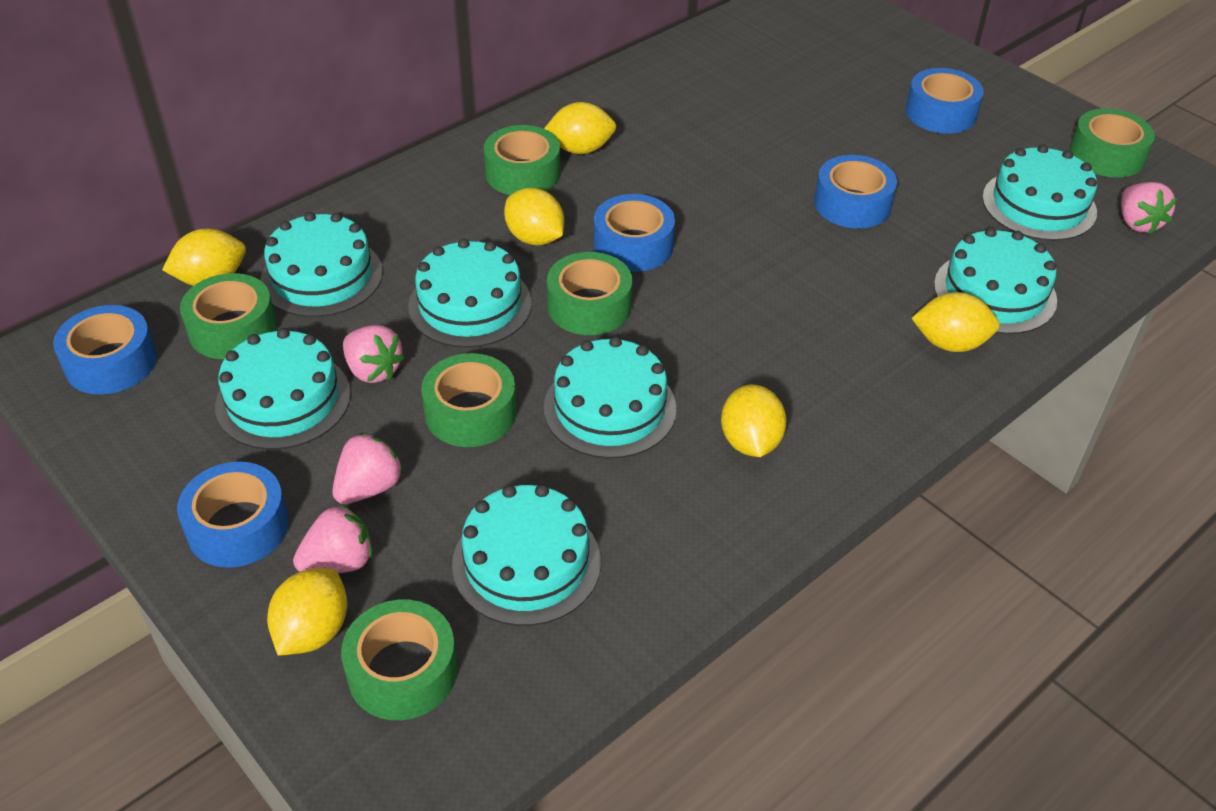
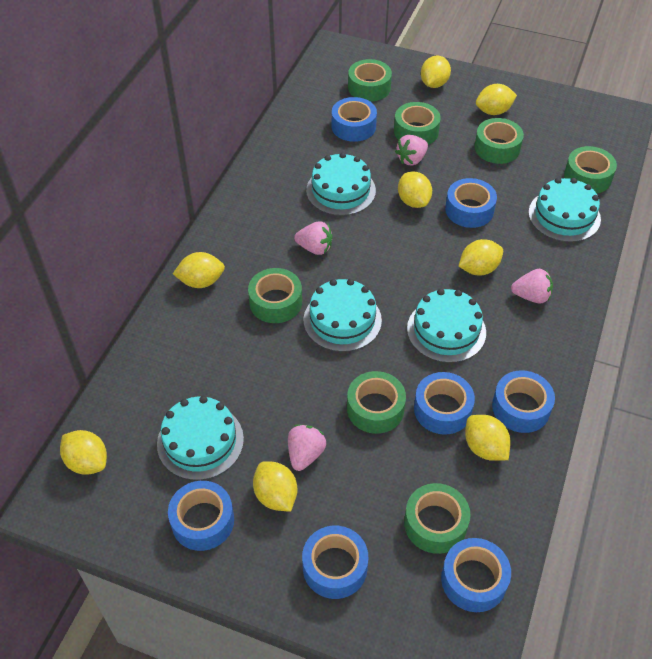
blue tape: [53,305,157,395] [177,462,289,568] [594,194,675,272] [814,155,897,229] [906,68,984,134] = 5 -> [168,481,234,551] [302,526,368,599] [332,97,377,142] [414,372,475,435] [441,538,511,612] [445,178,497,228] [492,370,555,433] = 7
green tape: [180,273,277,359] [341,600,458,720] [421,353,516,447] [484,125,560,195] [547,252,632,335] [1069,109,1155,178] = 6 -> [248,268,302,323] [347,371,406,434] [348,59,392,101] [394,102,441,145] [404,483,470,554] [474,118,524,164] [564,146,617,193] = 7
turquoise cake: [215,328,351,450] [260,212,383,317] [408,239,532,348] [452,484,601,626] [544,336,677,459] [934,227,1057,334] [982,144,1097,241] = 7 -> [157,396,244,480] [304,279,382,352] [306,152,376,216] [407,289,486,363] [529,178,601,242] = 5
yellow lemon: [162,229,246,286] [267,568,347,656] [504,188,564,245] [544,102,616,154] [721,384,787,457] [912,292,1000,352] = 6 -> [60,430,107,475] [173,252,225,288] [253,461,298,512] [398,171,432,208] [421,56,451,88] [459,239,503,276] [465,415,511,461] [476,84,517,115] = 8

